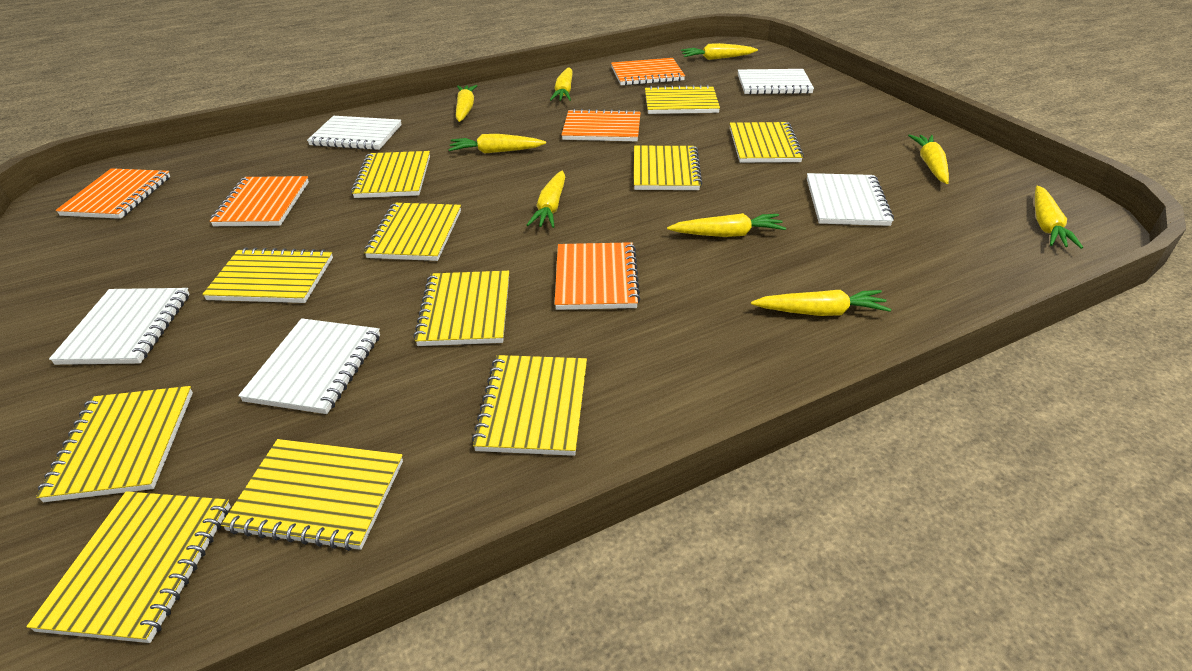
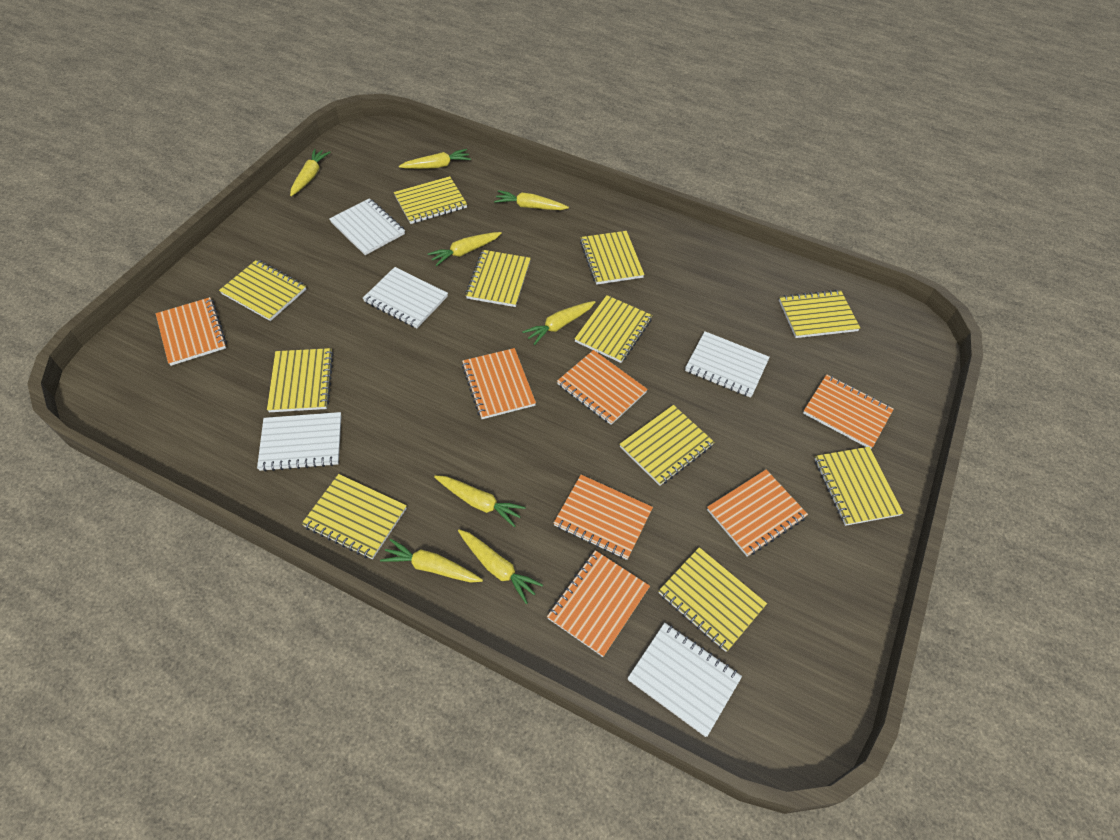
orange notebook: [56,168,170,219] [210,176,309,226] [555,242,640,310] [561,109,641,141] [611,58,685,86] = 5 -> [156,297,227,366] [462,348,536,419] [547,550,650,657] [554,475,653,560] [557,350,648,425] [707,470,808,556] [803,374,894,449] = 7
yellow carrot: [448,134,546,154] [456,85,478,122] [527,170,565,228] [550,67,573,101] [667,213,786,237] [681,43,758,60] [751,290,891,316] [908,134,949,184] [1035,186,1083,249] = 9 -> [290,149,330,196] [380,539,483,583] [399,149,471,169] [428,232,502,266] [434,475,526,527] [458,530,543,604] [494,190,569,210] [522,301,595,345] = 8

